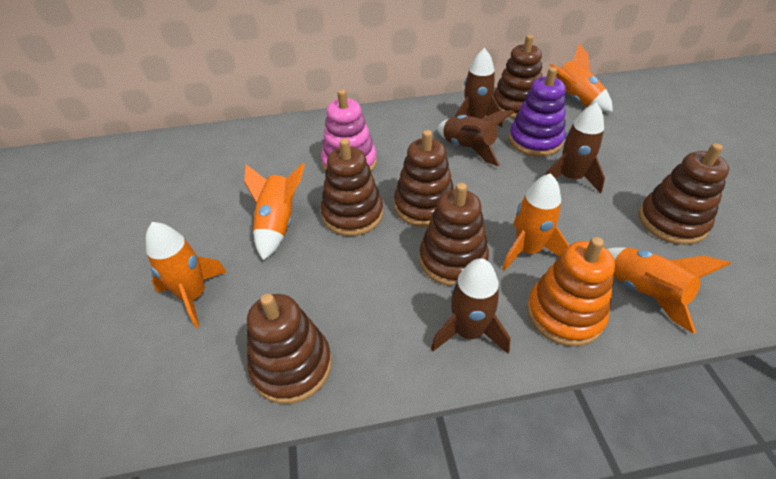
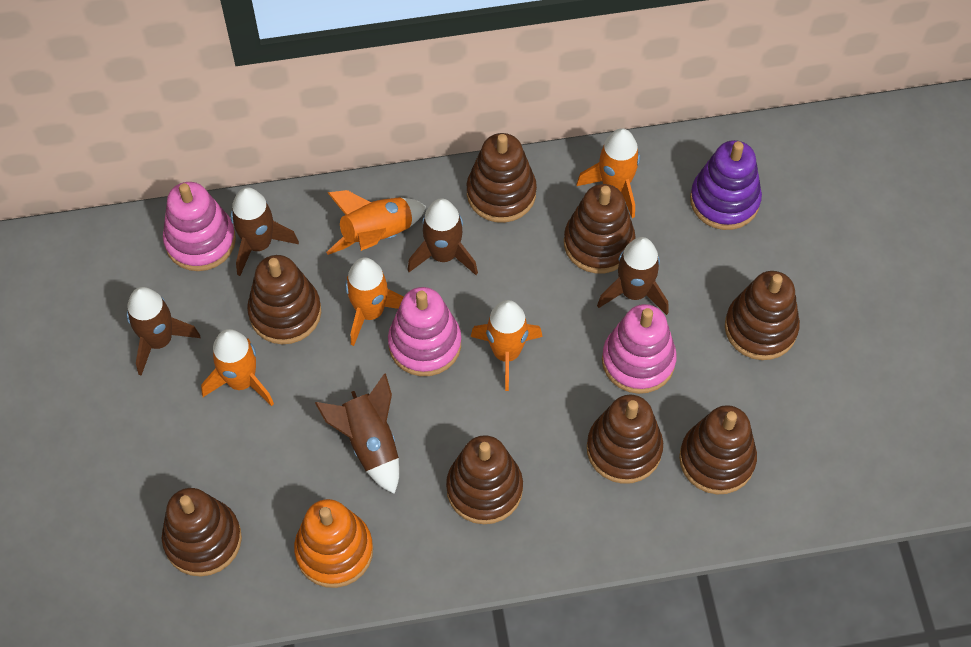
brown rocket: [431,258,511,354] [437,110,514,166] [455,48,503,128] [545,102,605,193] = 4 -> [127,287,200,376] [230,187,299,276] [315,373,399,494] [407,198,478,275] [597,237,669,315] = 5
brown stacking toy: [247,294,332,404] [321,138,383,236] [394,130,454,227] [419,183,489,286] [493,35,542,118] [639,143,729,245] = 6 -> [161,488,242,577] [247,255,321,344] [446,435,523,524] [467,133,537,223] [564,184,636,274] [587,395,663,484] [679,405,757,494] [725,271,800,360] = 8
pink stacking toy: [321,89,377,172] = 1 -> [163,182,236,271] [388,287,461,376] [602,304,677,394] = 3

